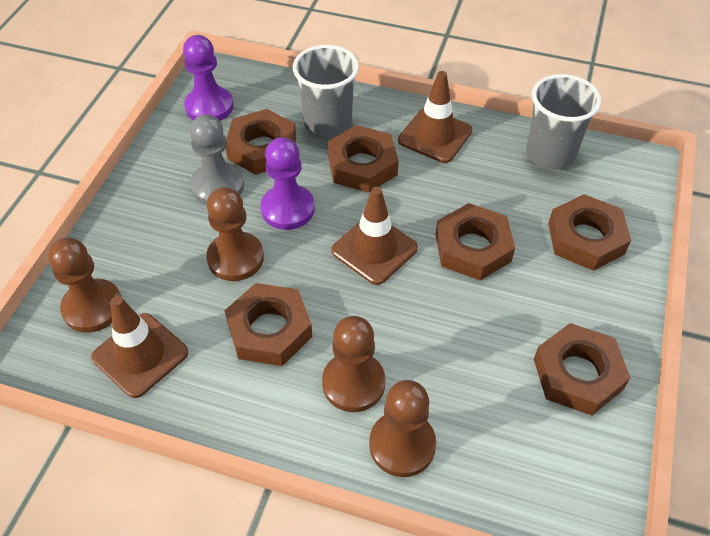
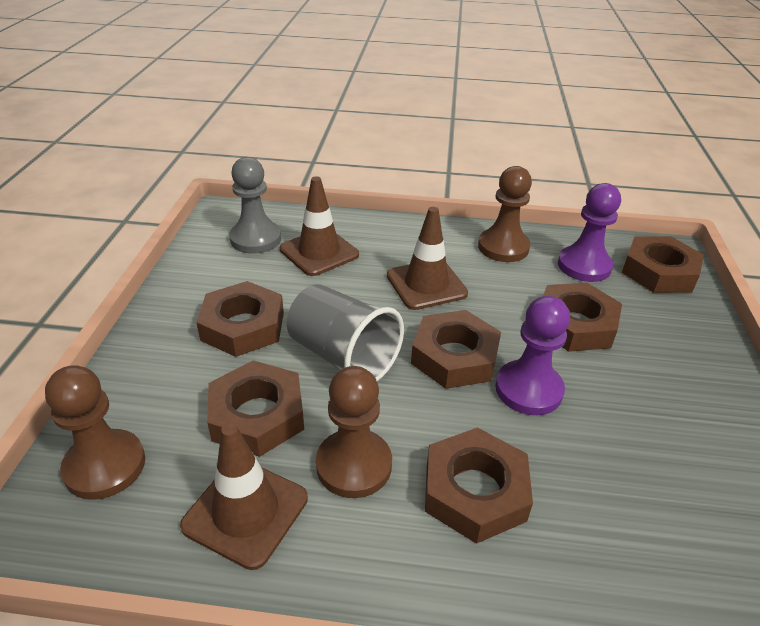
brown pawn: [48,238,122,333] [206,187,264,281] [322,316,386,412] [369,380,436,477] = 4 -> [45,365,145,500] [316,366,392,498] [478,166,532,262] = 3
grey cup: [293,45,359,138] [526,74,602,170] = 2 -> [287,284,404,381] = 1

